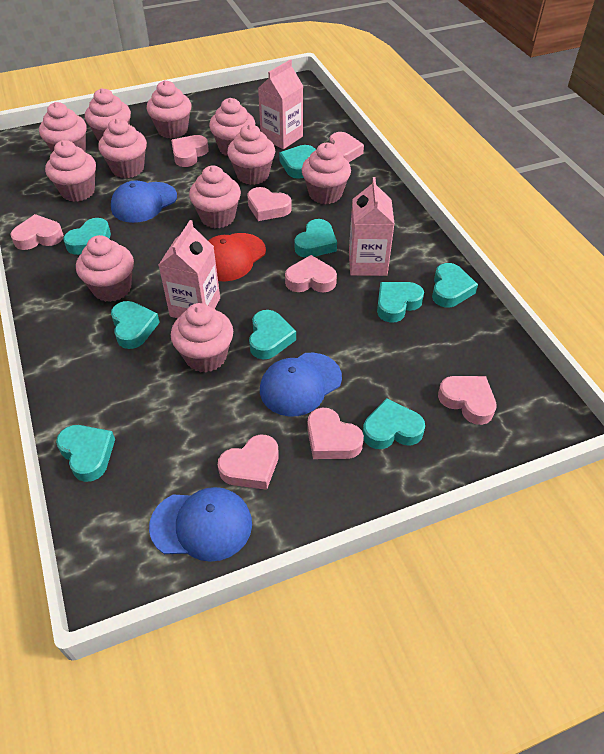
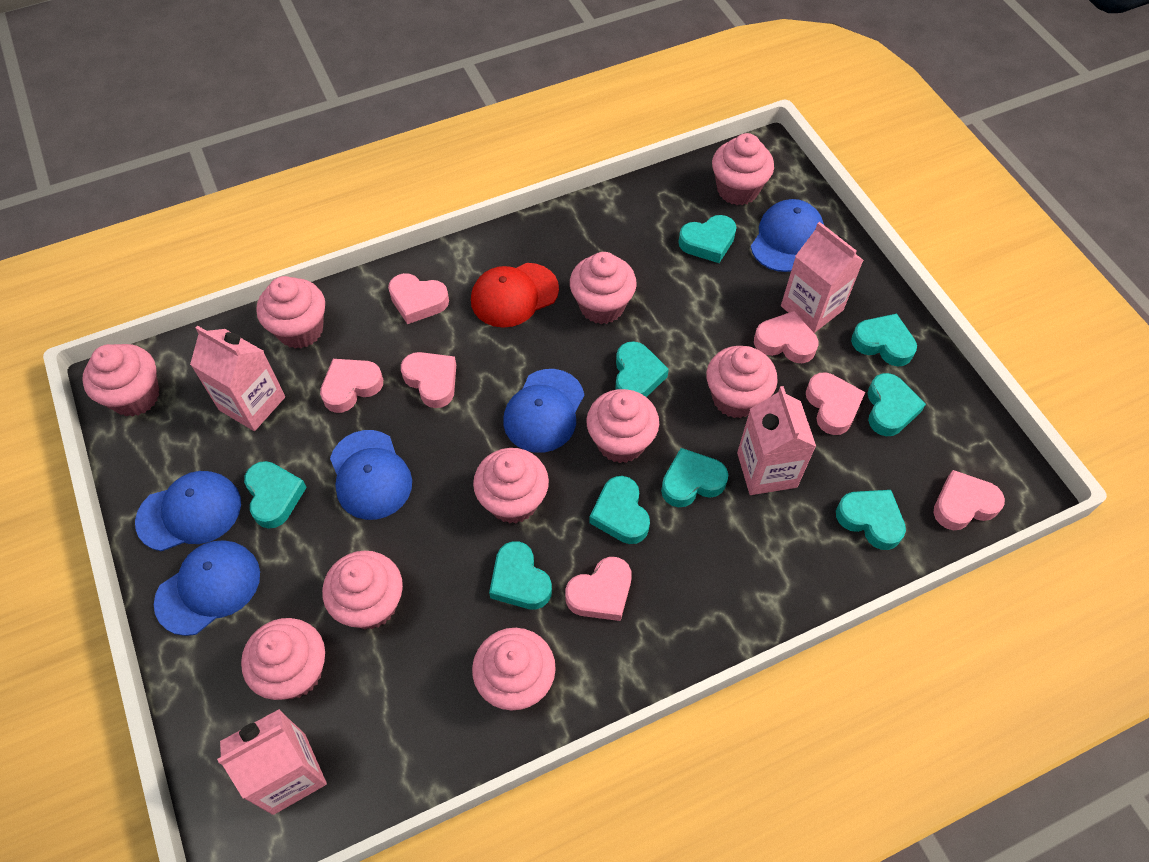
blue cap: [111,180,177,223] [149,487,252,562] [260,353,342,416] = 3 -> [135,471,241,551] [154,541,260,636] [330,430,412,520] [503,369,584,453] [751,199,824,272] = 5
pink carton: [159,220,220,318] [258,60,303,149] [349,177,394,276] = 3 -> [190,326,285,431] [217,709,327,815] [737,386,816,495] [781,222,864,333] = 4
pink cupcake: [39,102,87,152] [45,140,96,202] [76,235,134,302] [85,88,131,141] [98,118,147,178] [147,80,191,139] [171,303,233,372] [189,165,241,228] [209,98,255,156] [227,124,275,185] [302,143,351,204] = 11 -> [82,344,159,417] [241,618,325,700] [256,276,325,349] [322,551,403,629] [472,628,556,710] [473,448,549,524] [570,252,637,324] [586,389,659,463] [706,346,778,418] [712,133,774,205] = 10
pink heart: [10,214,64,250] [171,135,209,167] [218,435,279,490] [247,187,292,221] [285,255,337,293] [307,408,364,459] [329,132,364,162] [438,376,497,425] = 8 -> [320,359,383,413] [388,273,449,324] [401,352,456,408] [565,557,632,621] [754,311,818,363] [806,373,865,435] [933,470,1005,530] = 7

